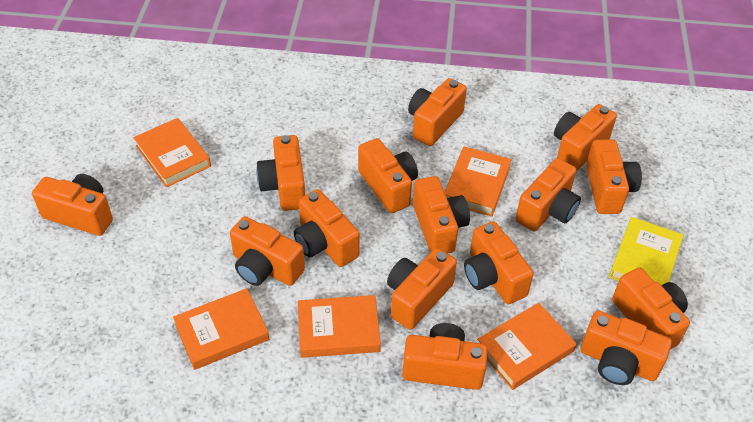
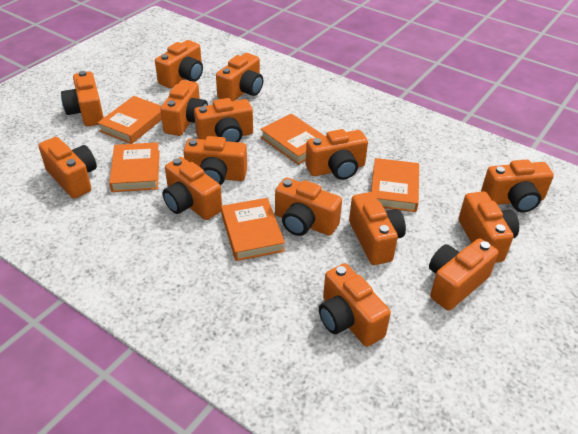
yellow book: [609,217,684,285] = 1 -> none = 0

